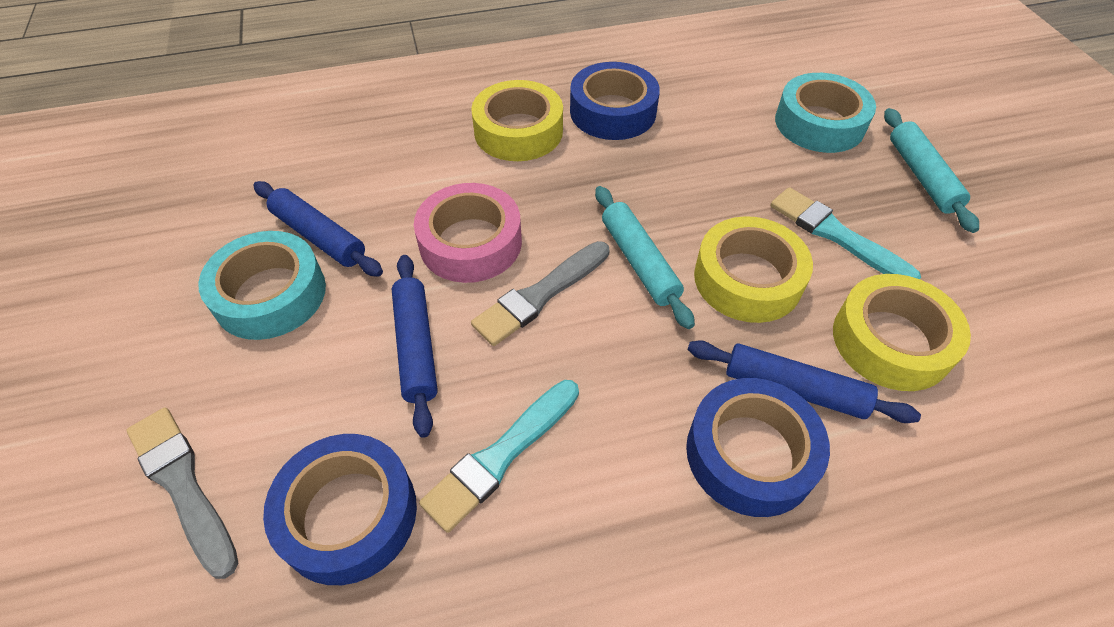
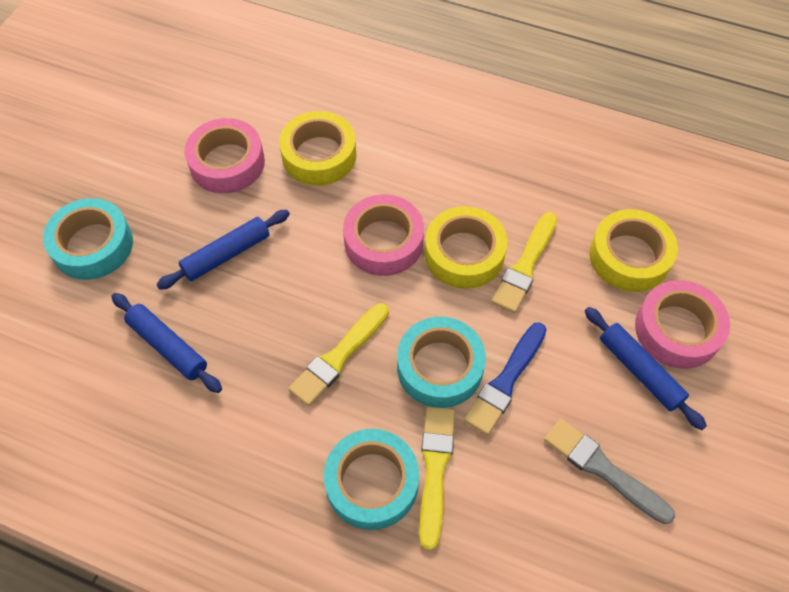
blue brush: none = 0 -> [464,322,547,435] = 1
blue tape: [263,434,417,585] [570,62,660,140] [686,378,830,517] = 3 -> none = 0
grey brush: [126,407,238,579] [471,241,610,346] = 2 -> [544,419,675,524] = 1
pink tape: [414,183,522,283] = 1 -> [184,118,265,193] [343,194,424,276] [635,280,730,369] = 3
turquoise brush: [419,380,579,533] [770,187,921,279] = 2 -> none = 0
turquoise rolling pin: [595,186,695,329] [884,108,979,233] = 2 -> none = 0
turquoise tape: [198,231,326,340] [775,73,876,153] = 2 -> [43,198,133,280] [324,429,419,530] [397,317,486,408] = 3
yellow brush: none = 0 -> [289,303,389,406] [419,407,455,550] [492,212,557,314] = 3

